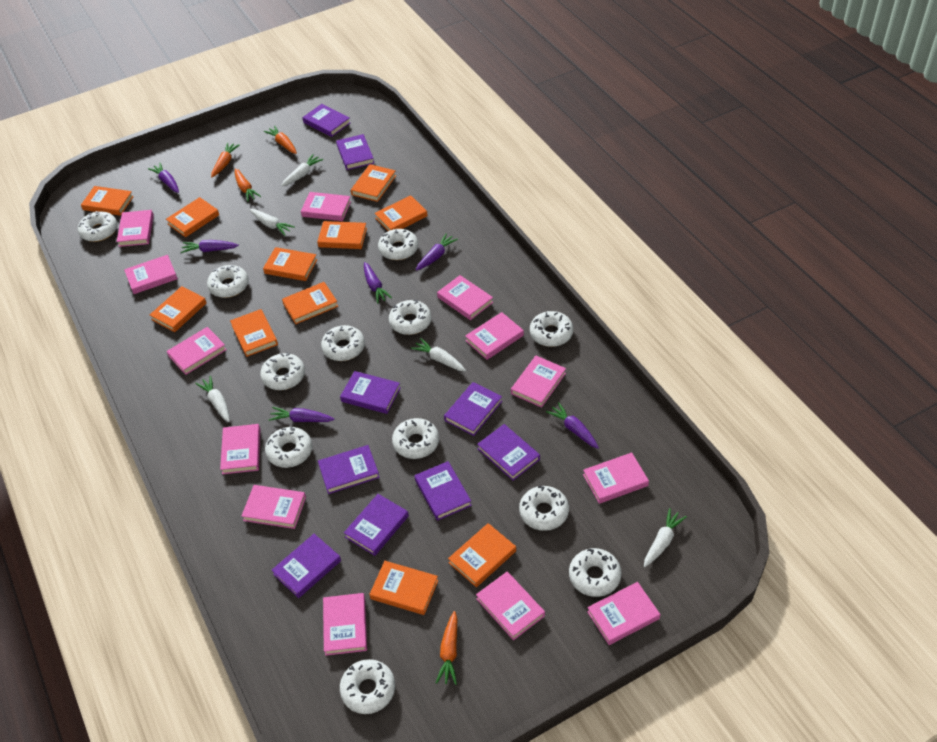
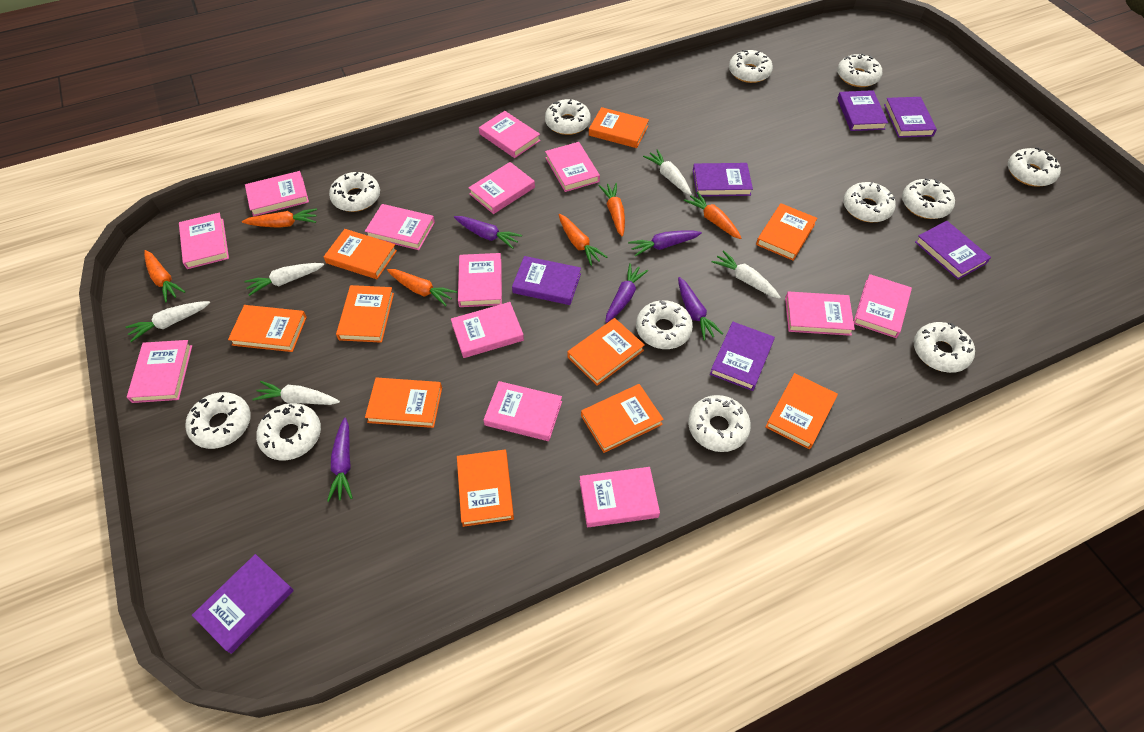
orange book: [81,186,134,216] [150,286,206,332] [166,197,219,237] [230,309,278,357] [263,247,318,281] [282,282,338,324] [317,221,367,249] [351,164,396,202] [369,561,438,615] [374,195,428,231] [448,523,516,587] = 11 -> [228,305,307,352] [324,229,397,279] [336,285,394,343] [365,378,442,428] [457,450,514,527] [567,318,645,386] [581,384,664,453] [589,107,649,148] [756,203,817,261] [765,373,838,449] = 10
orange carrot: [211,143,240,177] [235,168,261,202] [264,126,297,154] [436,611,457,685] = 4 -> [144,250,185,302] [242,208,317,228] [387,269,457,306] [559,214,607,266] [599,183,625,237] [684,192,741,239] = 6
purple book: [272,534,341,598] [302,104,350,137] [318,445,380,494] [336,134,374,170] [340,371,401,414] [344,494,409,556] [415,461,472,521] [444,382,502,436] [477,424,540,480] = 9 -> [192,554,294,654] [512,256,581,305] [693,163,753,197] [710,322,775,391] [837,90,888,131] [884,97,937,138] [915,221,991,280] = 7
purple carrot: [148,163,179,193] [181,240,239,253] [268,407,335,422] [364,262,392,303] [416,233,458,271] [546,402,599,449] = 6 -> [327,418,353,502] [454,216,522,249] [605,263,648,323] [628,231,702,257] [678,277,723,340] = 5

